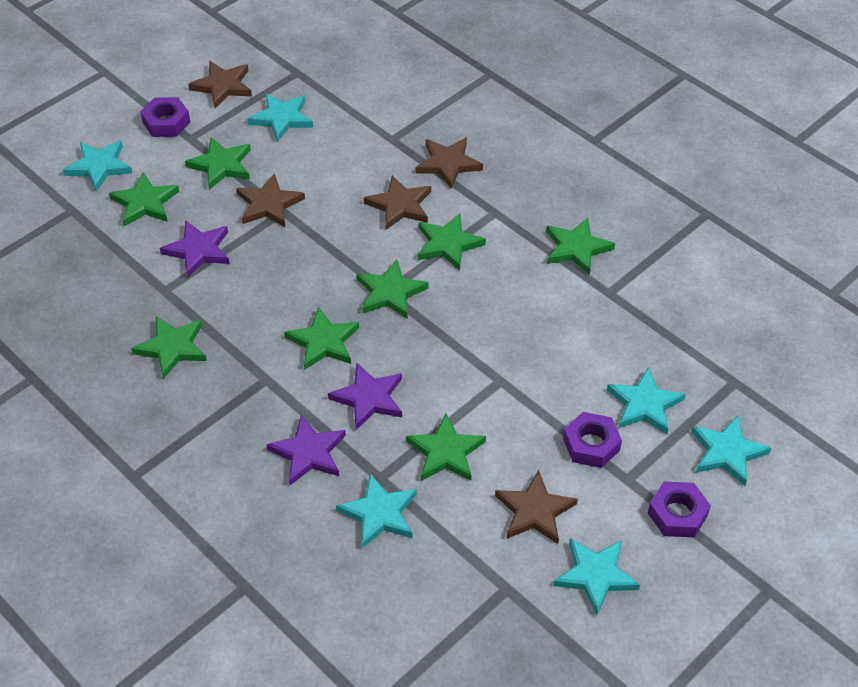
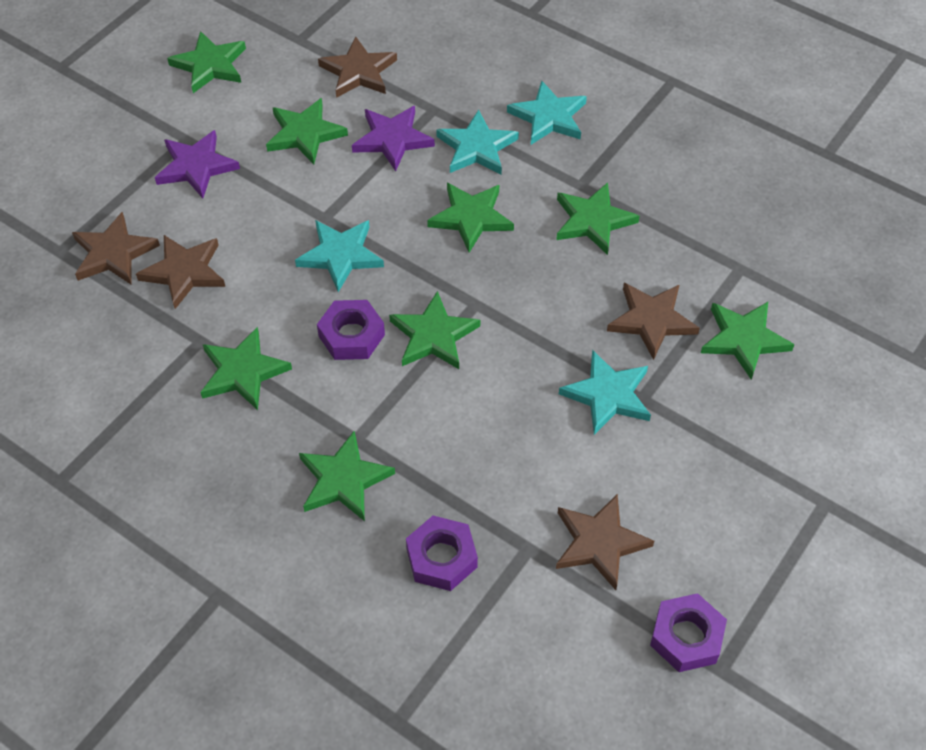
purple star: [160,220,230,278] [266,415,346,485] [328,363,402,430] = 3 -> [155,130,240,199] [352,106,435,171] = 2
turquoise star: [63,140,132,192] [247,93,313,142] [336,473,417,548] [553,538,640,616] [607,367,686,434] [691,415,771,486] = 6 -> [295,220,384,292] [436,110,519,175] [507,80,587,145] [559,350,651,435] = 4

